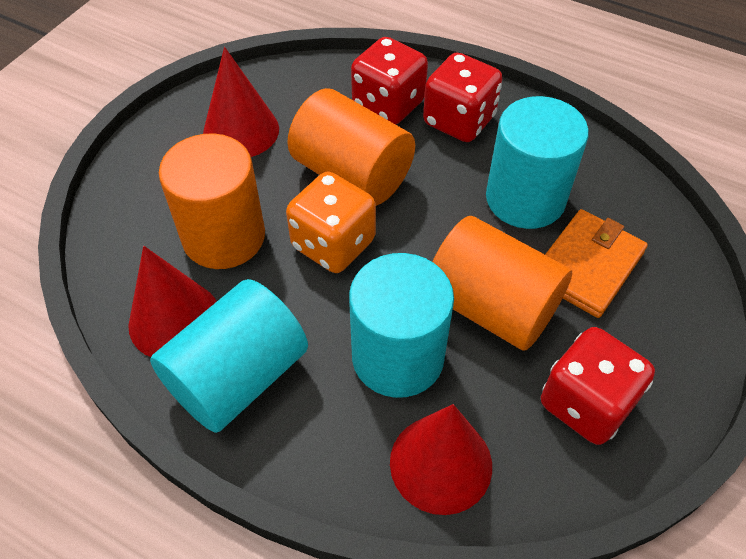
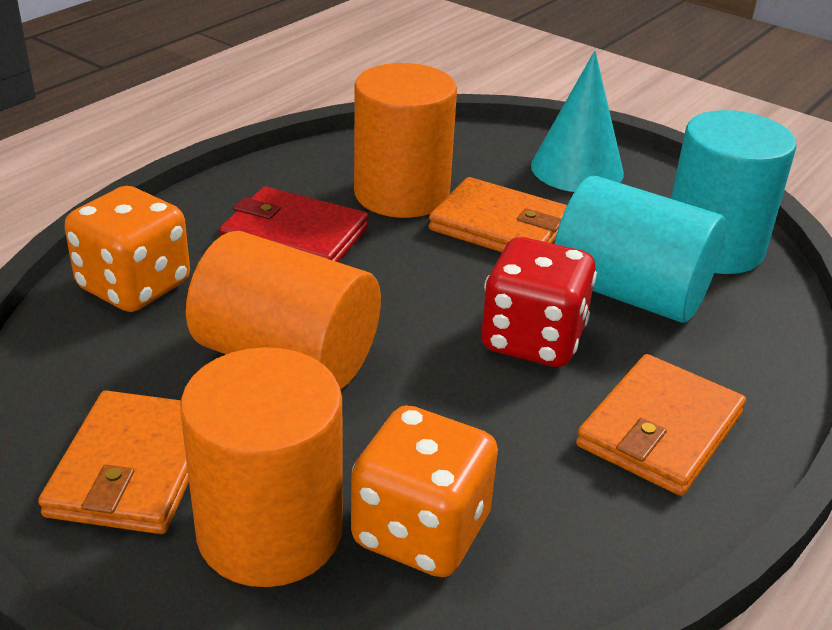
orange dice: [286,172,376,273] = 1 -> [65,186,190,312] [351,406,498,577] = 2
orange wallet: [545,209,648,318] = 1 -> [38,391,189,534] [429,177,567,252] [576,354,746,496] = 3
red cone: [128,246,217,357] [203,47,279,157] [390,404,492,515] = 3 -> none = 0
red dice: [351,37,428,124] [423,53,503,142] [541,327,655,445] = 3 -> [481,237,597,367] = 1
red wallet: none = 0 -> [219,187,368,262] = 1
turquoise cone: none = 0 -> [531,51,624,192] = 1
turquoise cylinder: [150,279,308,433] [349,253,454,398] [486,96,589,229] = 3 -> [554,176,726,323] [671,110,797,274] = 2

